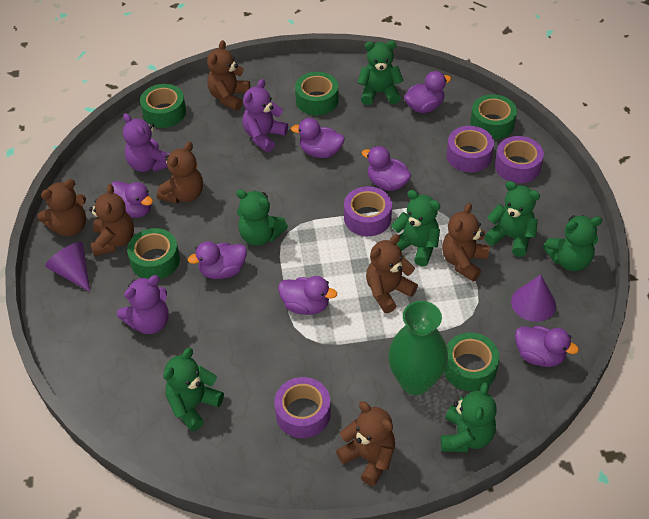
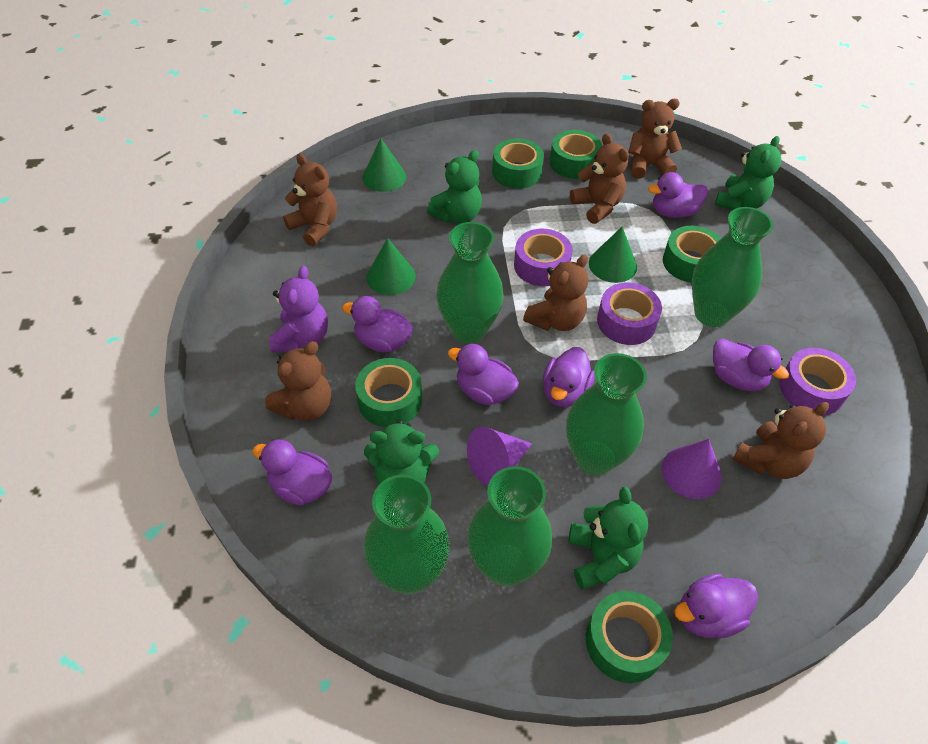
brown teddy bear: [37,179,86,236] [89,184,134,256] [157,142,203,204] [207,40,250,111] [336,401,395,486] [366,234,418,313] [442,203,490,282] = 7 -> [265,341,331,421] [283,154,337,247] [523,255,588,331] [570,133,629,224] [628,99,682,179] [733,402,829,479] = 6
green cone: none = 0 -> [362,138,406,192] [366,238,416,295] [589,227,637,283] = 3
green teddy bear: [163,348,224,432] [236,189,288,246] [358,41,404,105] [391,190,440,266] [441,382,496,452] [484,181,540,257] [543,215,602,271] = 7 -> [364,420,439,484] [427,150,482,224] [568,486,648,589] [715,136,782,210] = 4
green vase: [388,301,448,395] = 1 -> [364,474,450,594] [436,222,504,343] [467,466,552,586] [566,353,647,475] [692,207,773,327] = 5
purple tape: [274,377,331,438] [344,186,392,236] [446,126,494,172] [495,136,544,183] = 4 -> [514,229,573,286] [597,283,662,345] [780,348,856,416] = 3
purple teddy bear: [117,275,169,334] [123,113,170,172] [242,79,288,152] = 3 -> [269,266,328,352] = 1

